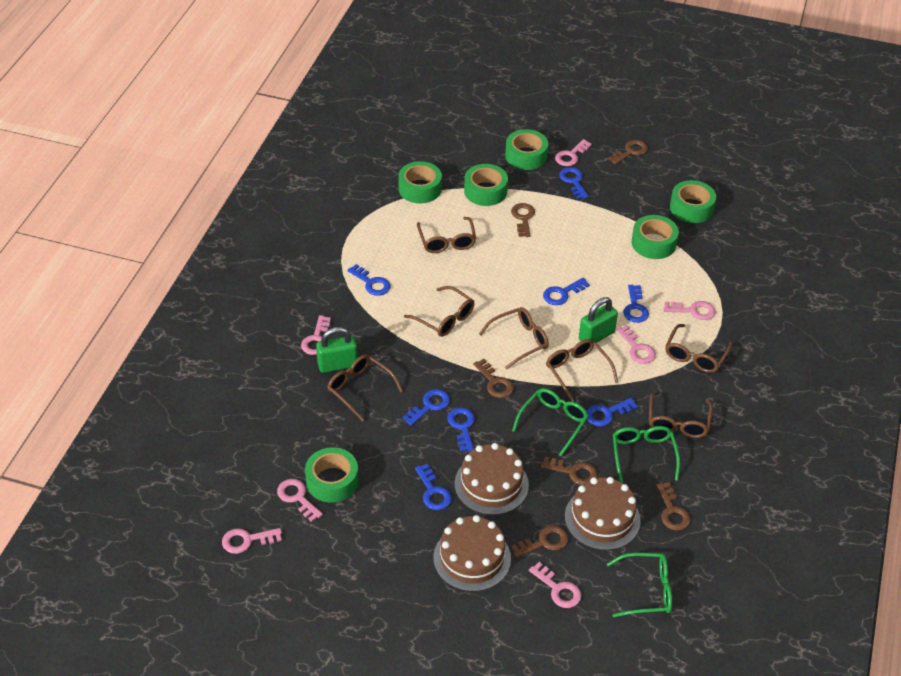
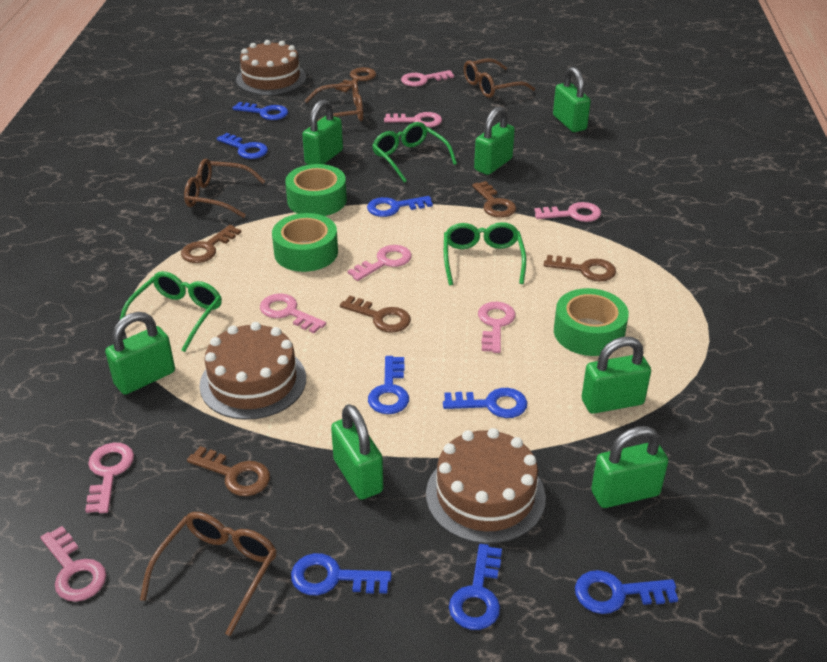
brown glasses: [327,355,403,422] [404,286,474,337] [417,217,476,253] [479,307,549,370] [546,339,618,402] [649,391,713,438] [665,324,733,373] = 7 -> [140,512,277,636] [184,159,265,218] [304,80,363,127] [464,58,535,98] = 4
green padlock: [316,327,357,373] [579,297,618,343] = 2 -> [105,312,175,395] [302,99,343,165] [331,404,383,500] [474,106,515,175] [553,67,591,132] [582,337,651,414] [591,426,668,508] = 7
green tape: [305,447,359,503] [398,161,442,204] [464,164,508,206] [505,129,548,170] [632,215,679,259] [670,180,716,223] = 6 -> [272,213,338,272] [285,164,347,216] [554,288,629,356] = 3
pink key: [222,528,282,554] [277,479,323,522] [301,315,331,355] [529,562,582,608] [555,139,592,166] [617,325,656,364] [664,301,716,320] = 7 -> [40,526,106,602] [85,443,134,513] [260,293,326,333] [348,245,412,281] [384,112,442,127] [401,70,454,87] [478,302,516,353] [534,202,601,222] = 8

